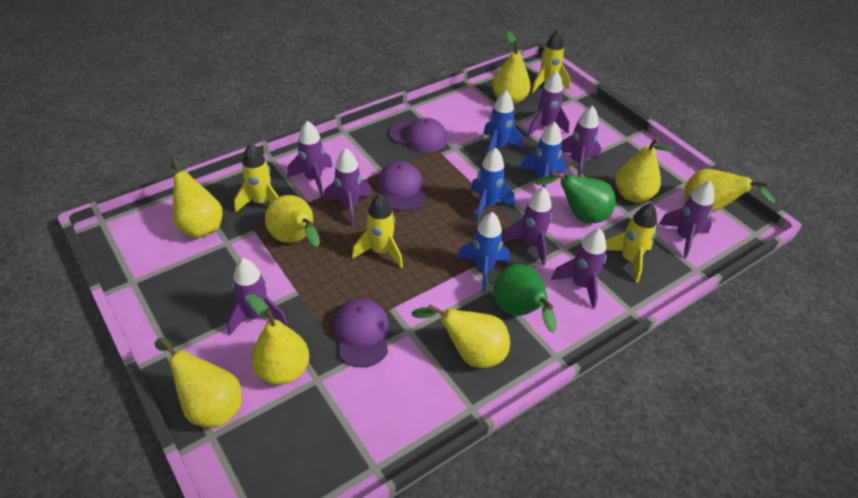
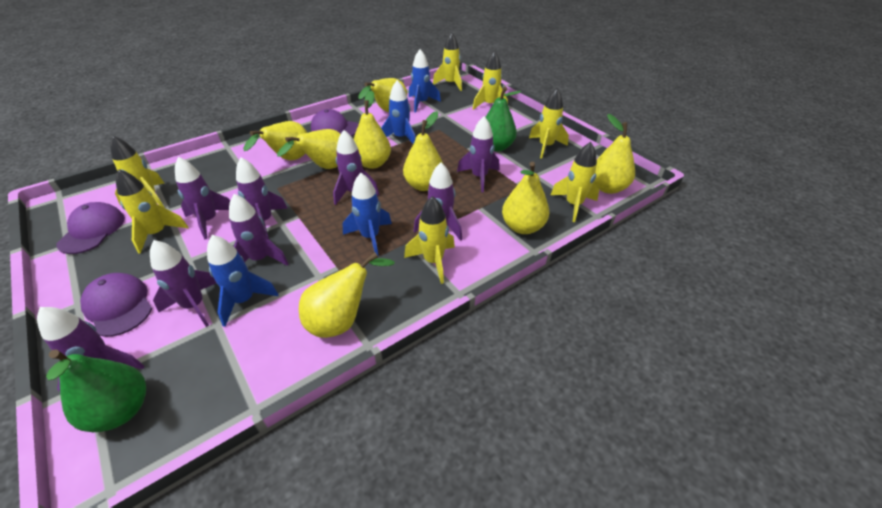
yellow rocket: [234,143,279,212] [352,194,403,268] [531,29,570,93] [606,203,657,283] = 4 -> [110,136,165,208] [116,169,188,254] [404,196,455,284] [433,32,462,91] [473,50,508,110] [529,88,569,159] [551,142,599,222] = 7

